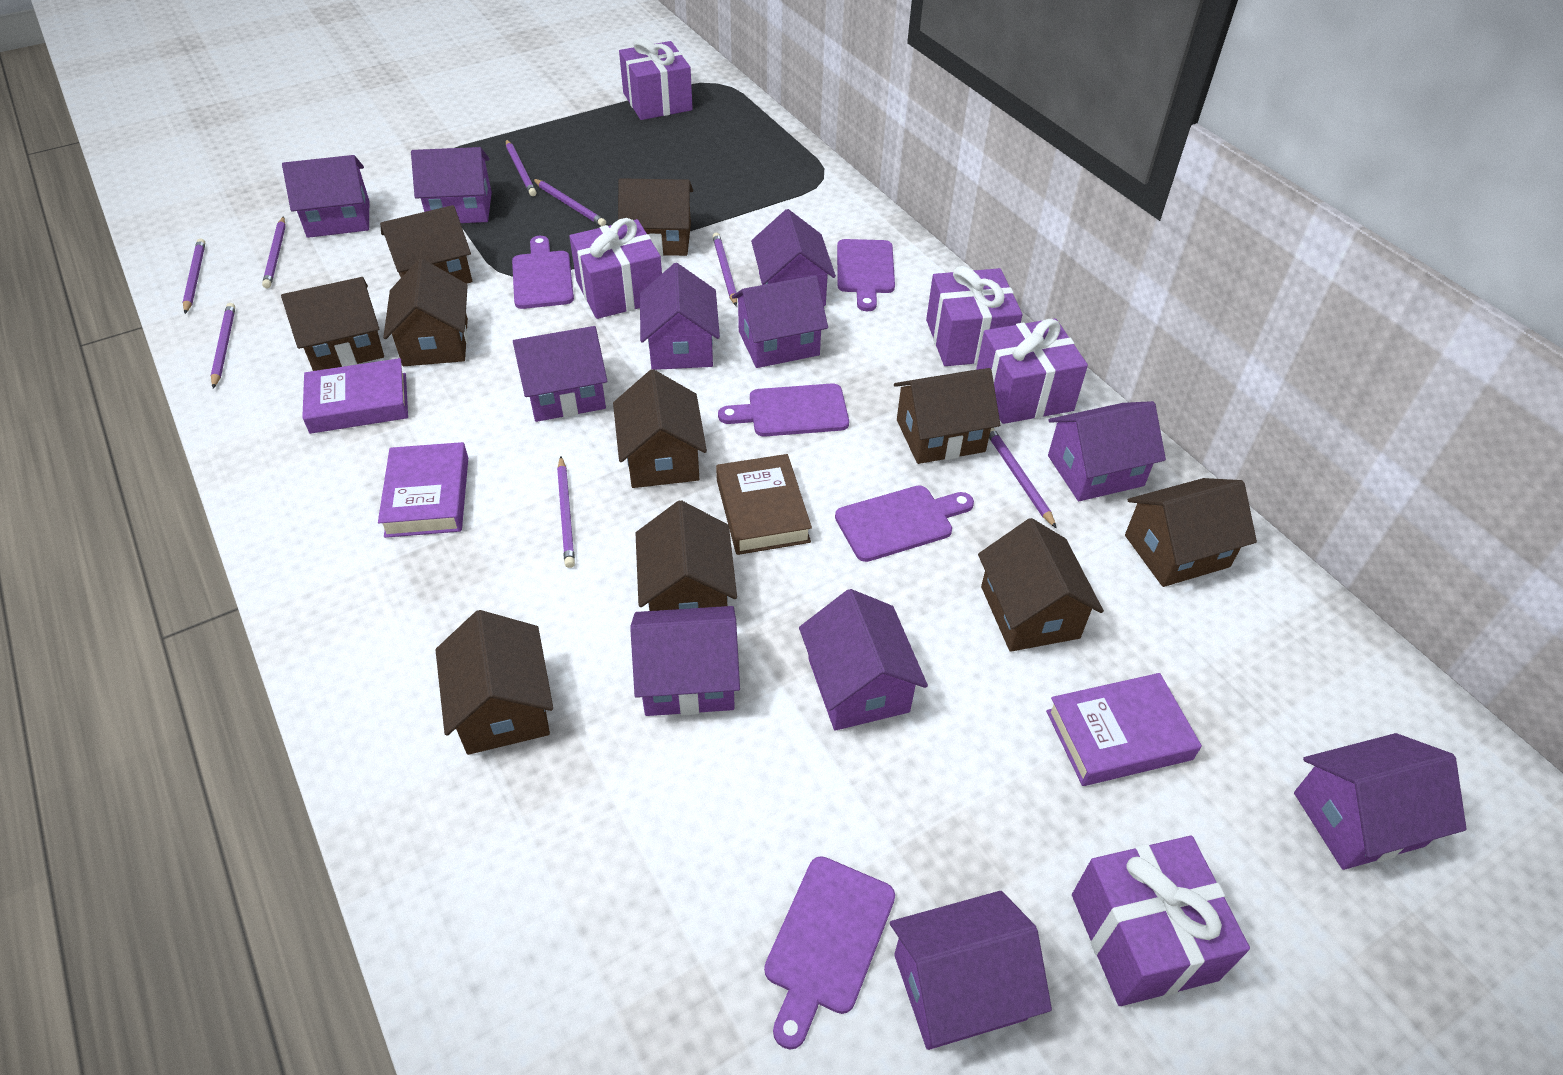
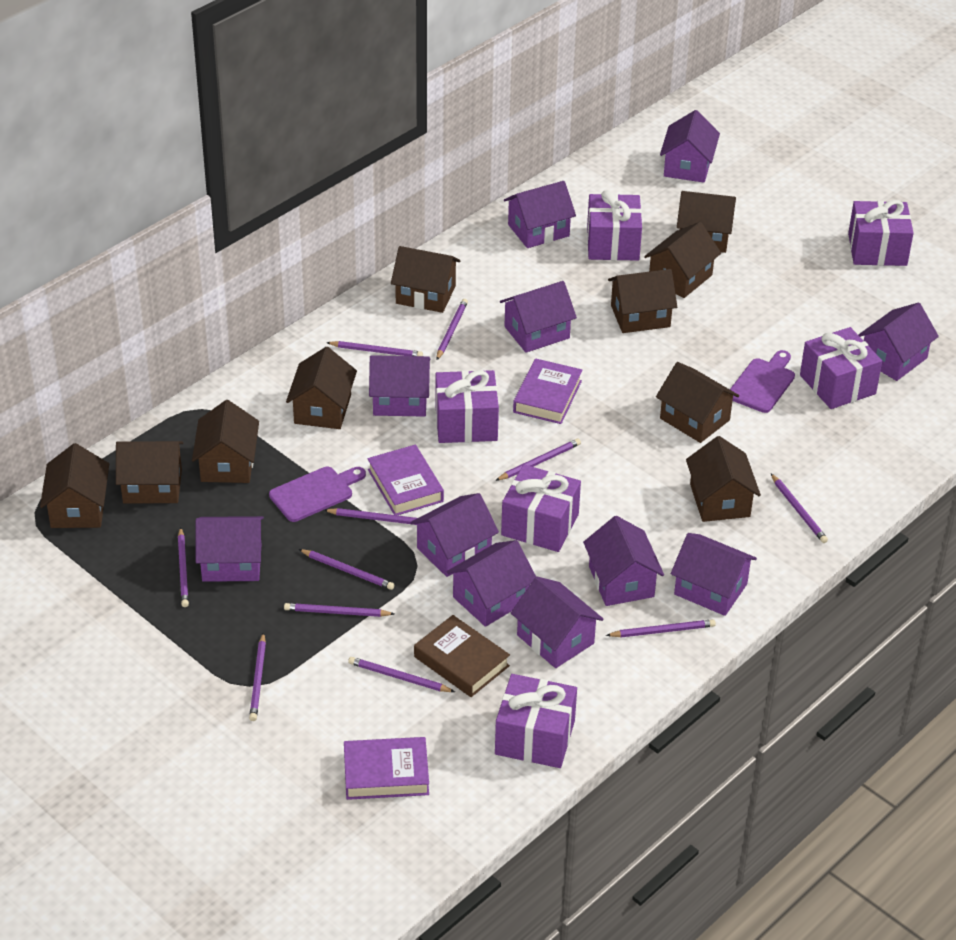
purple cutting board: [512,236,574,309] [718,383,849,437] [764,856,895,1049] [835,486,974,562] [837,239,895,311] = 5 -> [269,467,366,522] [730,350,795,413] = 2
purple gift: [569,218,662,319] [619,38,693,120] [926,266,1022,366] [976,318,1088,424] [1072,835,1250,1006] = 5 -> [435,370,499,443] [495,674,577,768] [501,464,581,552] [587,190,642,261] [800,327,882,409] [848,200,914,266] = 6
purple pencil: [182,239,205,314] [211,303,235,389] [262,216,286,289] [506,140,537,196] [533,179,606,226] [557,456,575,568] [712,233,737,306] [989,428,1057,529] = 8 -> [178,527,189,607] [249,632,266,721] [284,603,394,617] [299,549,394,590] [324,508,417,525] [326,341,423,356] [348,657,455,692] [436,299,468,360] [495,438,581,481] [606,619,716,637] [771,474,828,543] = 11

